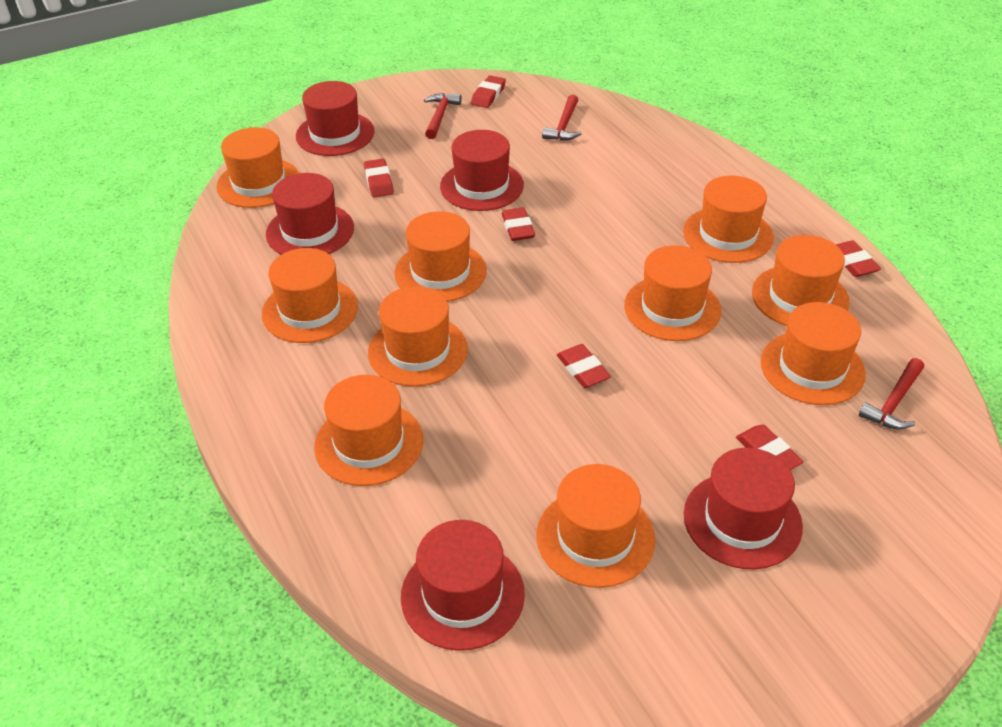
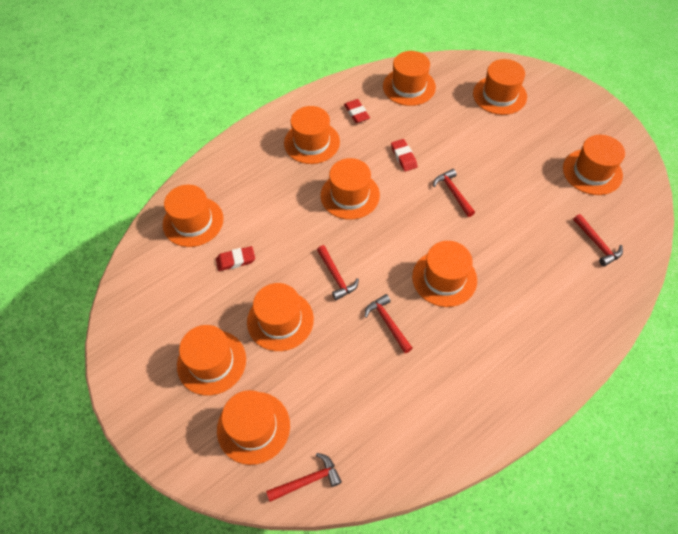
red eraser: [364,159,394,197] [471,75,506,108] [502,207,535,241] [557,344,611,388] [736,425,803,470] [836,240,881,277] = 6 -> [216,246,255,271] [344,99,370,123] [391,139,418,172] = 3
red hammer: [424,93,462,139] [542,95,582,141] [859,358,924,430] = 3 -> [266,453,342,502] [317,245,359,300] [364,294,413,353] [433,169,475,217] [573,214,623,267] = 5
red hat: [266,173,354,255] [296,81,375,156] [401,520,525,651] [440,130,524,211] [684,448,803,569] = 5 -> none = 0

